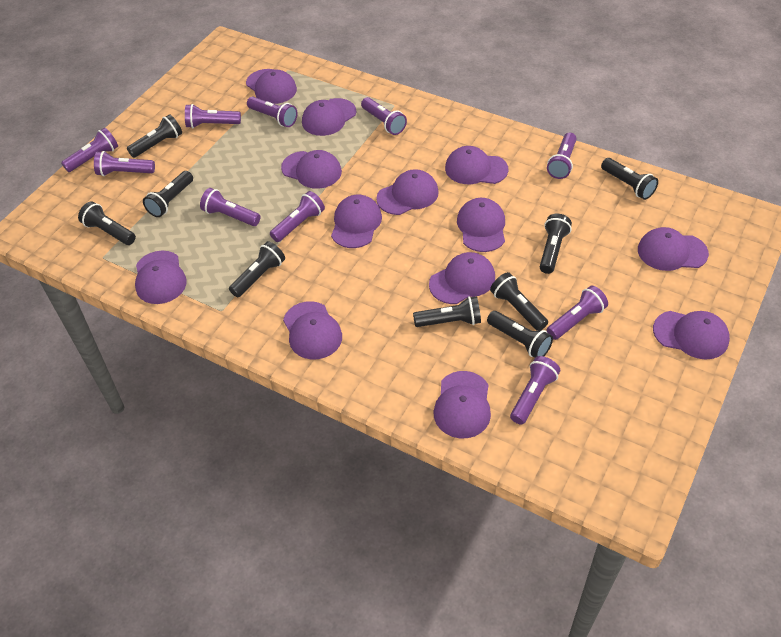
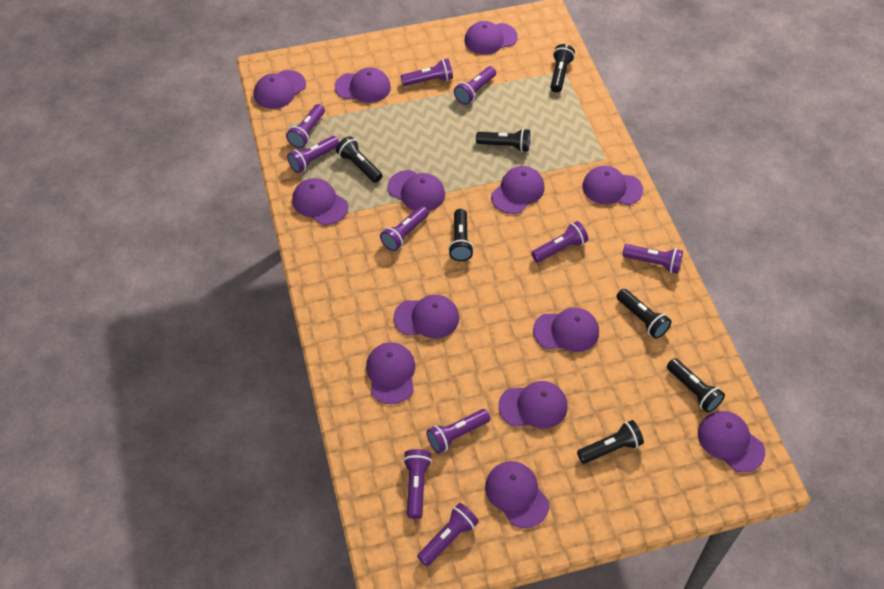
black flashlight: [78,202,136,245] [127,114,182,158] [143,171,193,217] [229,241,285,297] [413,296,481,327] [487,311,553,358] [490,272,548,331] [540,214,572,274] [601,158,658,200] = 9 -> [336,136,382,183] [448,209,474,261] [476,128,530,152] [550,44,575,93] [577,420,644,464] [616,289,671,339] [667,358,725,413] = 7

